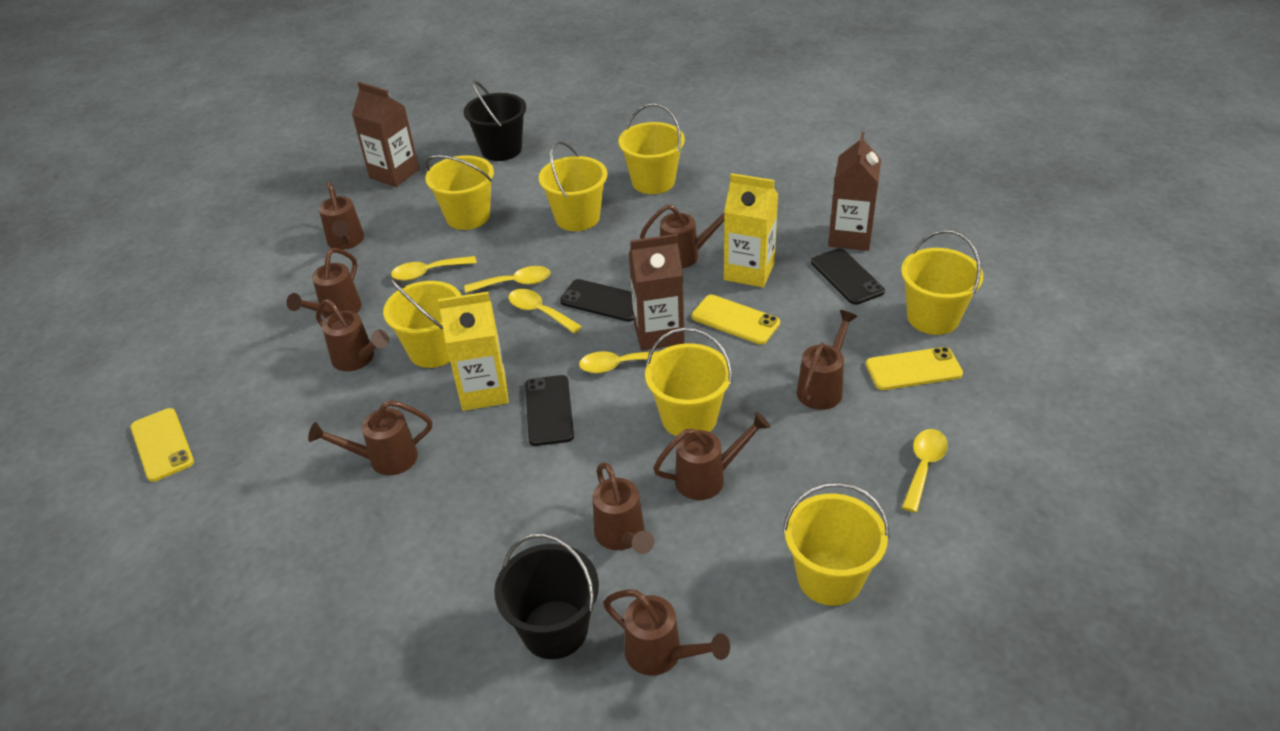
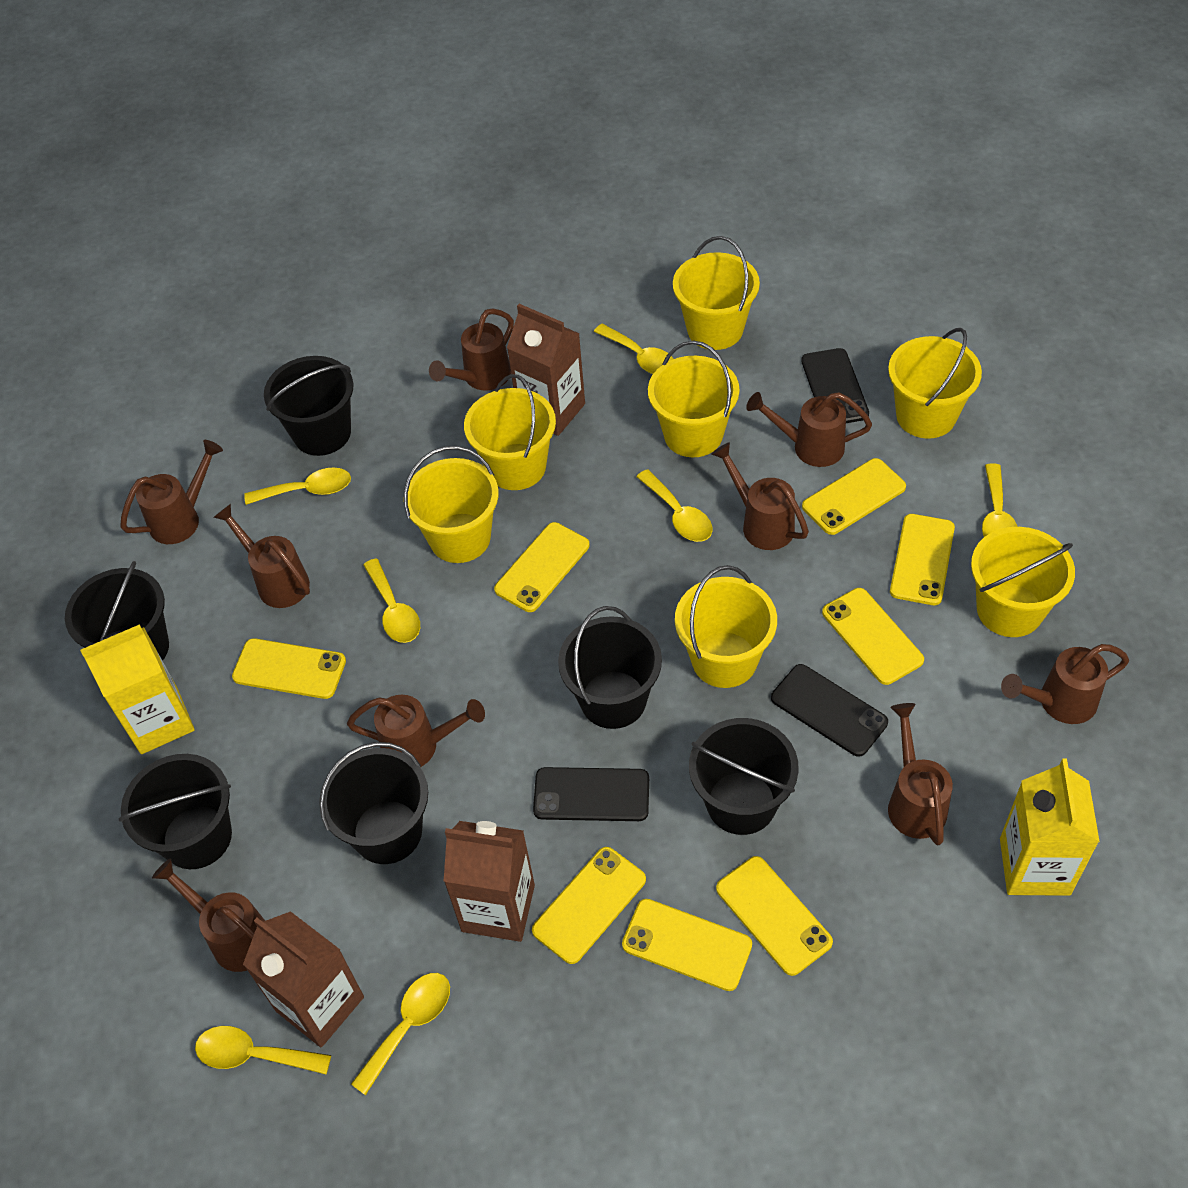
black bucket: [463,81,526,161] [494,534,599,659] = 2 -> [65,561,169,661] [119,754,232,869] [264,356,354,456] [319,742,428,864] [558,606,662,729] [689,718,799,835] = 6
yellow phone: [130,408,194,482] [691,295,780,344] [866,347,963,390] = 3 -> [232,638,346,699] [494,522,590,612] [532,847,646,964] [622,899,752,991] [716,856,833,976] [802,458,906,535] [822,588,924,685] [890,514,955,605] = 8
yellow spoon: [391,256,477,281] [464,266,550,293] [508,289,582,334] [579,351,660,373] [902,429,948,513] = 5 -> [195,1026,331,1074] [244,467,351,505] [351,973,450,1095] [363,559,420,643] [594,324,673,374] [636,469,712,542] [982,464,1017,537] = 7

